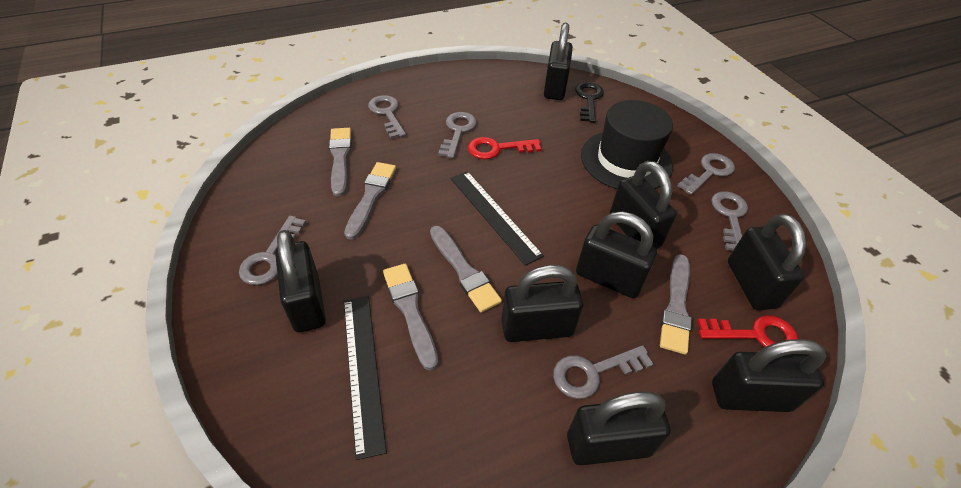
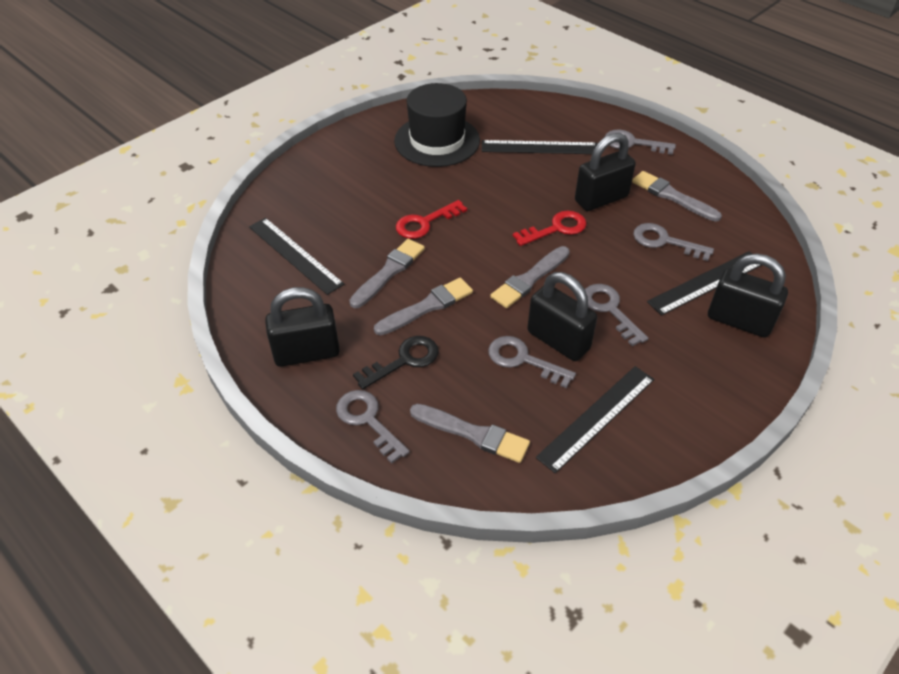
black padlock: [275,230,326,333] [501,265,583,342] [544,23,573,100] [567,391,671,465] [576,212,657,298] [610,161,677,249] [712,339,827,412] [728,214,806,310] = 8 -> [265,287,340,367] [527,272,597,361] [575,133,636,211] [708,254,788,338] = 4
black ruler: [344,296,387,460] [451,171,544,266] = 2 -> [249,218,344,295] [482,140,597,154] [536,366,654,474] [647,251,762,316] = 4
grey key: [239,216,306,285] [368,95,406,139] [438,112,477,158] [553,345,654,399] [678,153,735,195] [711,191,748,250] = 6 -> [336,390,410,463] [488,336,576,388] [585,284,648,346] [605,129,676,155] [633,223,714,261] = 5

